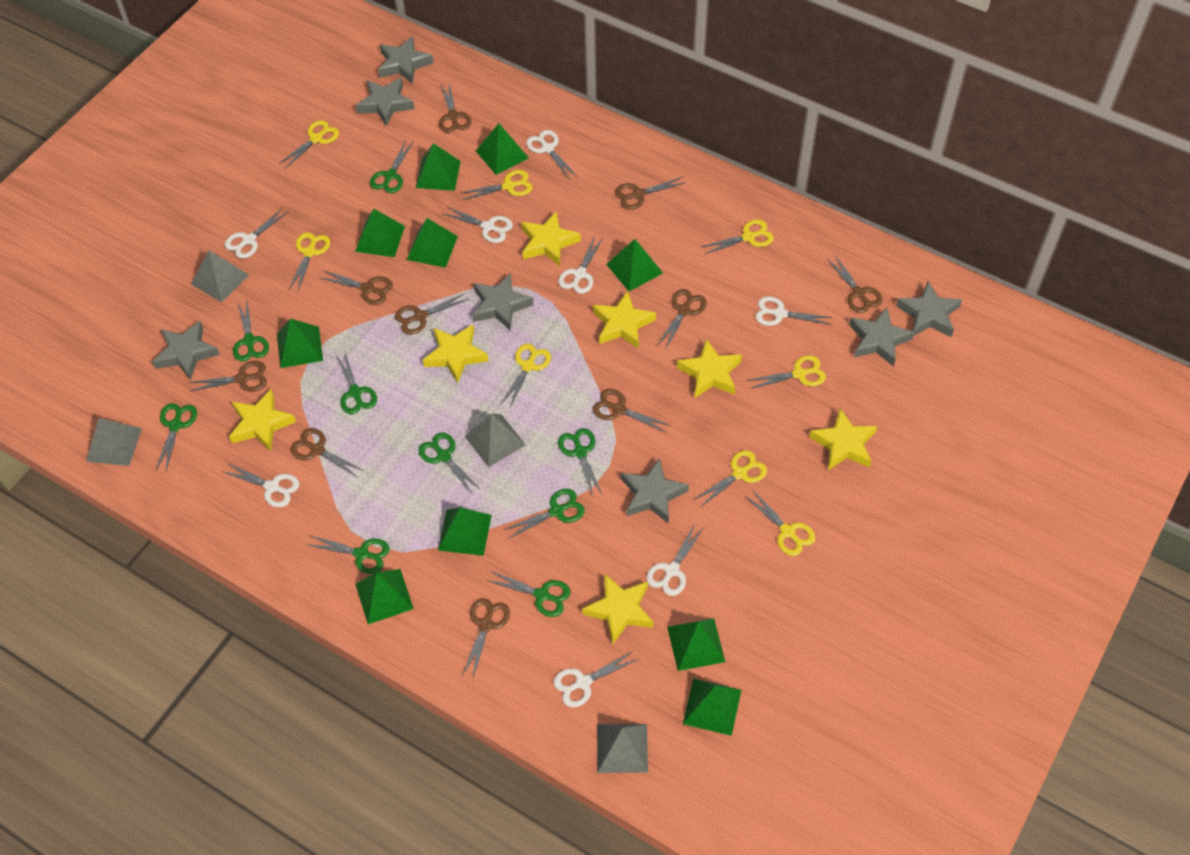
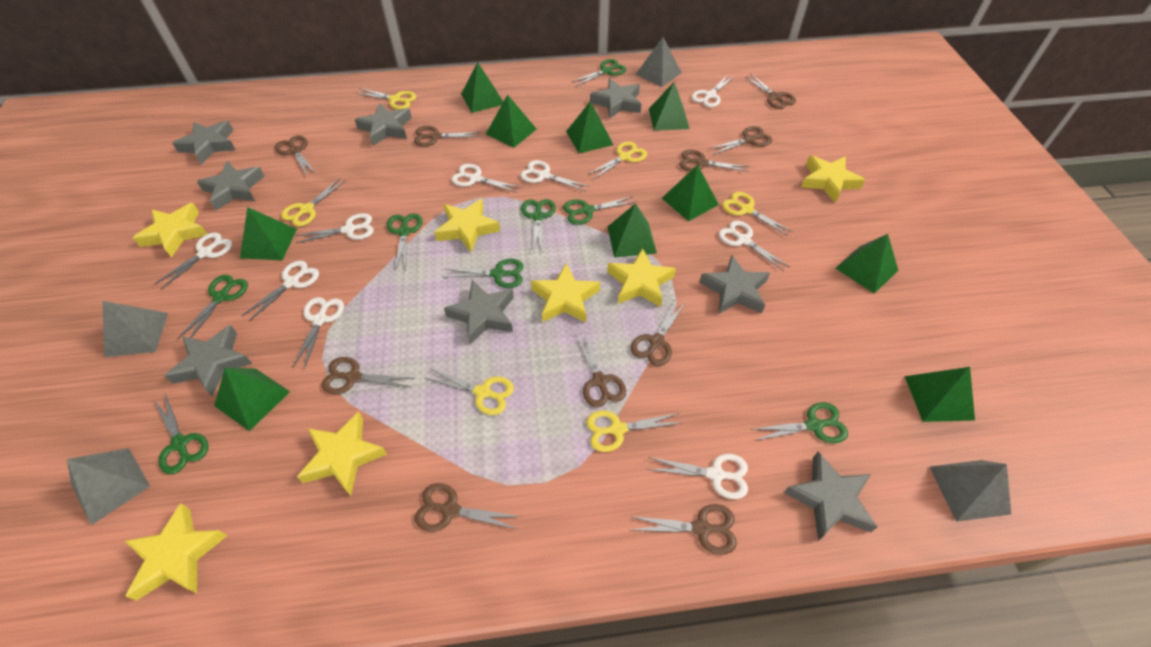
green scissors: [156,403,197,470] [233,302,269,362] [309,535,390,574] [335,350,377,414] [370,140,414,193] [419,432,481,495] [486,571,571,617] [504,489,585,539] [558,428,603,497] = 9 -> [154,394,209,474] [177,275,248,339] [387,213,423,269] [444,259,524,288] [521,199,556,253] [563,196,635,225] [572,59,626,86] [750,402,848,443] = 8
grey star: [152,321,220,380] [356,78,415,126] [378,36,434,84] [472,273,534,330] [621,458,689,523] [849,307,915,367] [896,281,962,337] = 7 -> [165,325,252,396] [172,121,235,164] [197,161,265,210] [355,103,412,146] [444,280,514,344] [590,79,641,119] [699,255,770,314] [784,452,877,541] = 8
white scissors: [222,463,300,507] [225,208,289,259] [442,207,513,243] [526,130,577,178] [554,651,639,707] [558,236,603,294] [646,524,703,596] [755,296,833,326] = 8 -> [154,232,232,289] [242,260,319,321] [293,297,344,369] [295,213,374,243] [451,164,521,193] [520,160,589,191] [647,454,748,499] [691,75,735,107] [719,221,790,271] = 9
yellow scissors: [279,120,339,169] [289,232,330,291] [460,170,533,200] [501,344,551,407] [694,450,767,506] [701,220,774,254] [745,490,815,556] [747,355,826,389] = 8 -> [281,178,345,227] [356,88,416,109] [425,368,514,415] [586,410,682,452] [588,141,647,180] [722,192,793,236] = 6

